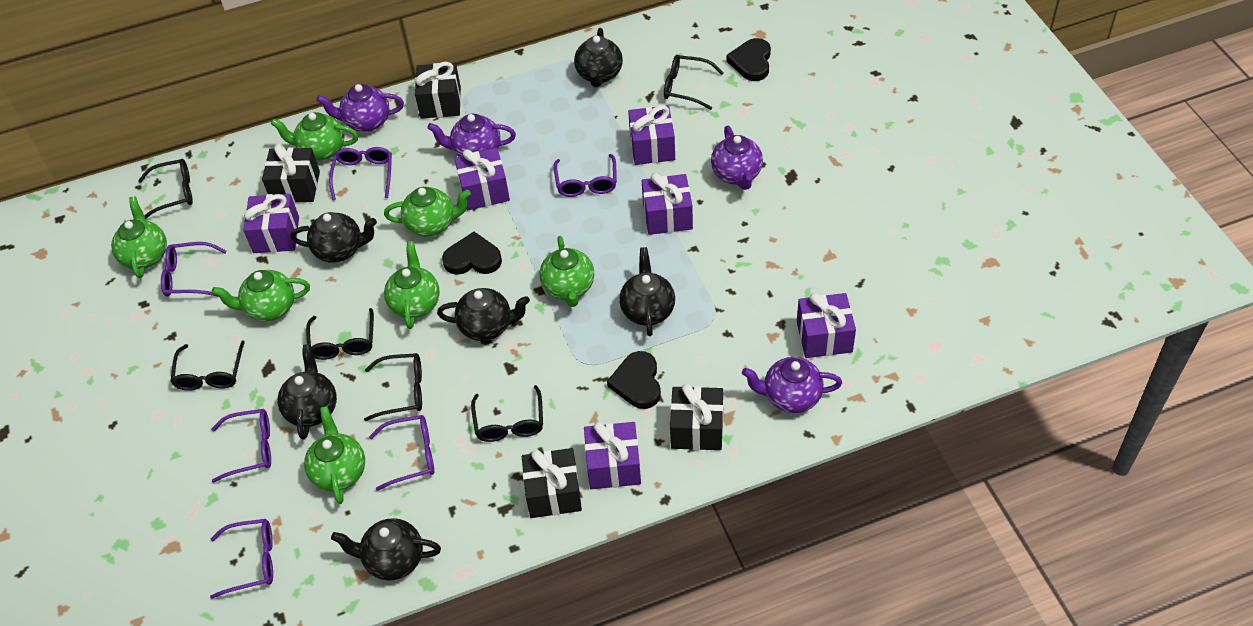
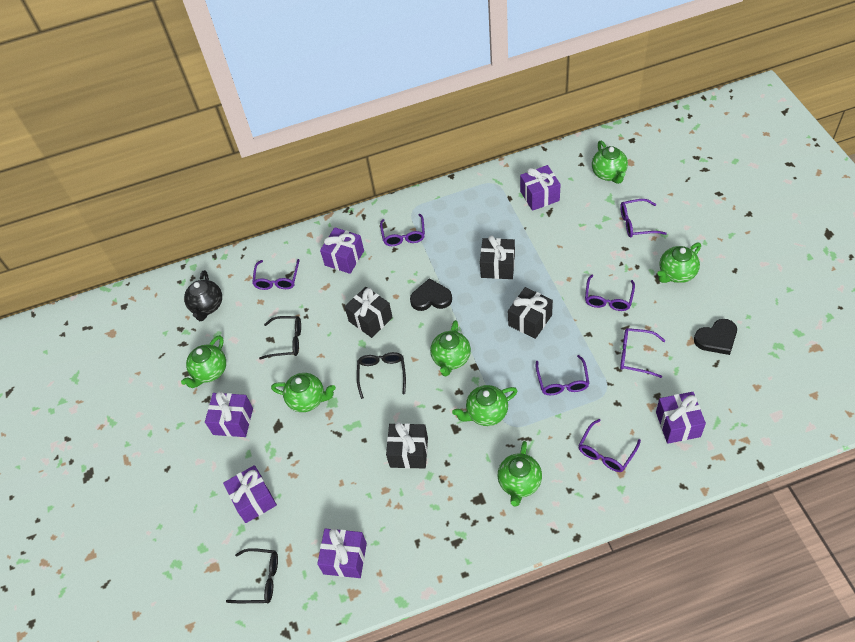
black glasses: [138,159,193,219] [170,340,245,391] [306,308,374,360] [364,353,422,421] [471,385,543,442] [664,55,724,110] = 6 -> [226,548,278,604] [259,316,301,360] [357,352,406,399] = 3
black heart: [442,232,502,275] [607,351,661,409] [726,38,771,81] = 3 -> [410,278,452,311] [694,319,737,355] = 2
black teapot: [278,344,337,440] [290,212,377,263] [331,518,441,581] [437,288,530,341] [574,28,623,87] [619,247,675,336] = 6 -> [184,270,222,321] = 1
purple glasses: [161,242,226,297] [210,519,273,599] [211,409,271,483] [329,147,392,200] [369,415,434,491] [554,154,617,197] = 6 -> [252,259,300,290] [380,214,425,246] [535,355,590,395] [578,419,641,472] [585,275,635,311] [620,199,667,237] [620,328,666,378] = 7
purple teapot: [317,84,404,132] [427,114,516,156] [711,126,763,190] [742,357,842,413] = 4 -> none = 0

